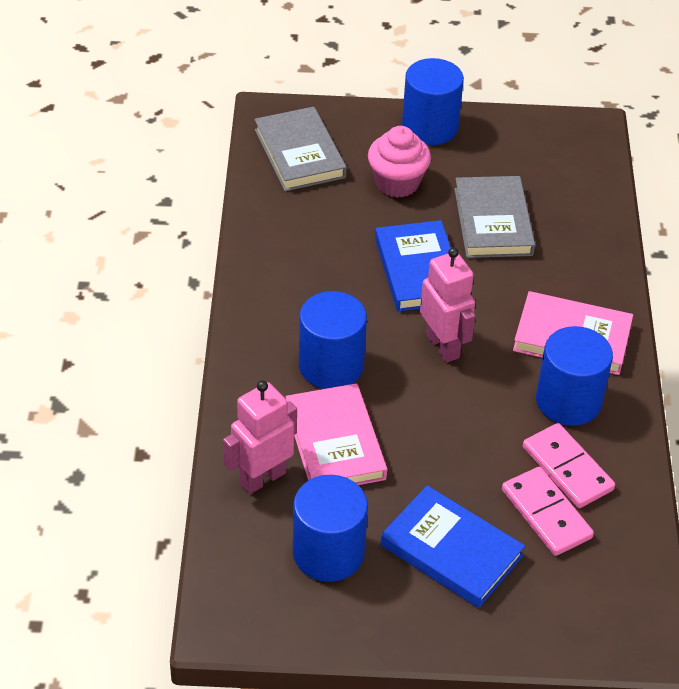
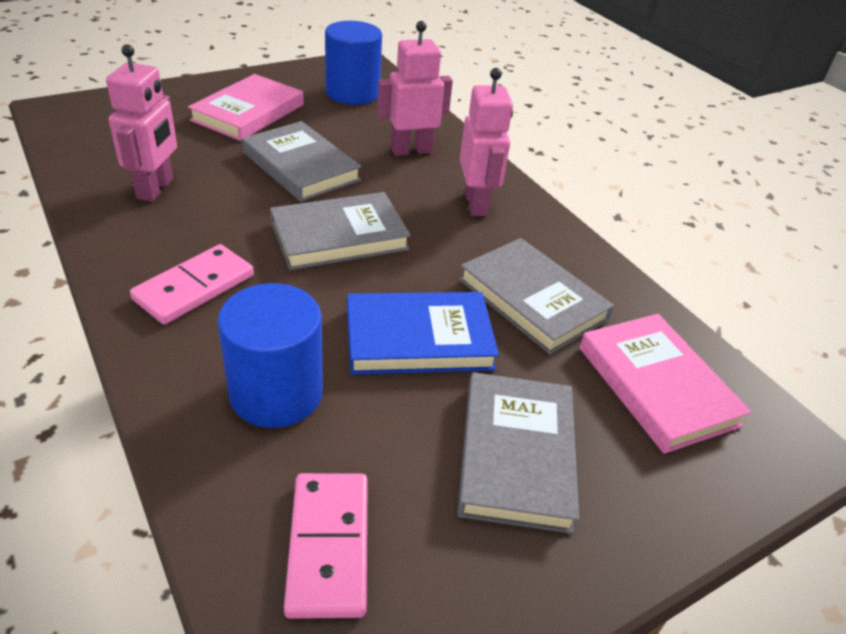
blue book: [375,220,451,312] [380,485,525,608] = 2 -> [347,292,499,375] = 1
blue cylinder: [293,475,368,582] [299,291,367,389] [402,58,464,145] [536,326,613,426] = 4 -> [217,283,323,428] [325,21,382,105] = 2
grey book: [255,107,347,191] [454,176,535,258] = 2 -> [242,121,362,202] [270,192,411,270] [457,372,579,534] [459,238,614,354] = 4
pink cupcake: [368,126,431,198] = 1 -> none = 0
pink robot: [223,380,297,494] [420,247,475,363] = 2 -> [106,44,177,202] [377,21,453,156] [460,68,513,216] = 3

